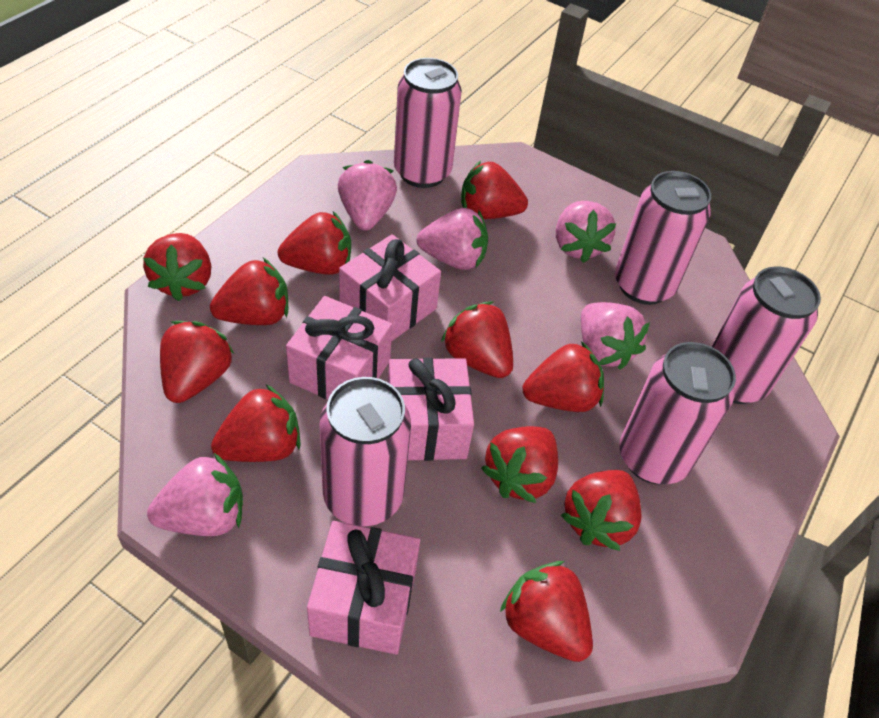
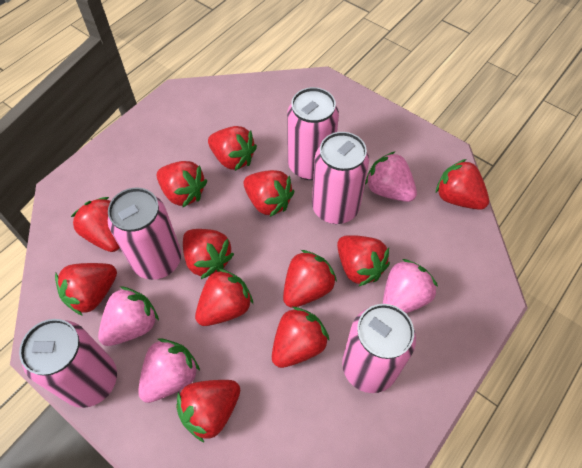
pink gift: [286,296,392,399] [307,521,420,655] [339,234,441,342] [388,358,474,461] = 4 -> none = 0
pink strawberry: [147,453,243,536] [338,160,397,230] [417,208,488,270] [556,201,616,263] [581,302,650,370] = 5 -> [98,286,159,346] [138,339,200,403] [365,151,417,202] [383,259,438,313] = 4
red strawberry: [143,233,211,301] [160,321,234,403] [210,258,288,325] [211,384,301,462] [278,211,351,275] [441,302,513,378] [461,160,528,219] [481,426,558,503] [500,561,593,662] [522,341,604,412] [561,470,642,551] = 11 -> [55,263,117,316] [71,197,120,252] [157,161,207,207] [176,380,240,443] [183,229,234,279] [195,268,253,326] [208,126,257,171] [244,170,294,217] [272,307,330,368] [283,250,337,308] [337,235,390,287] [436,159,489,210] = 12

